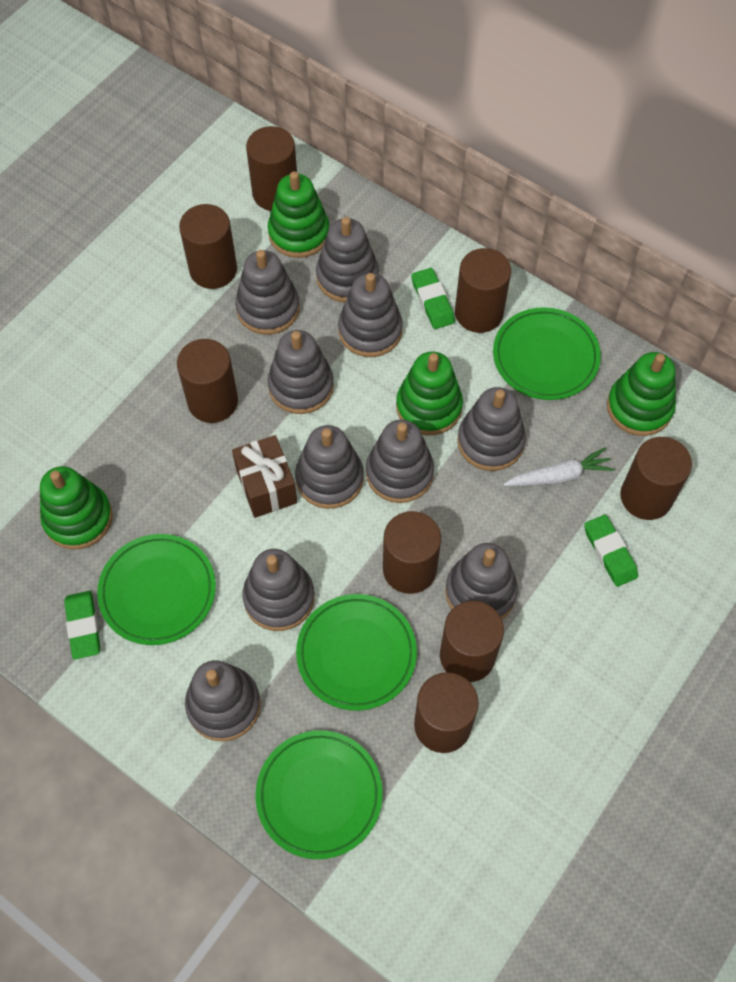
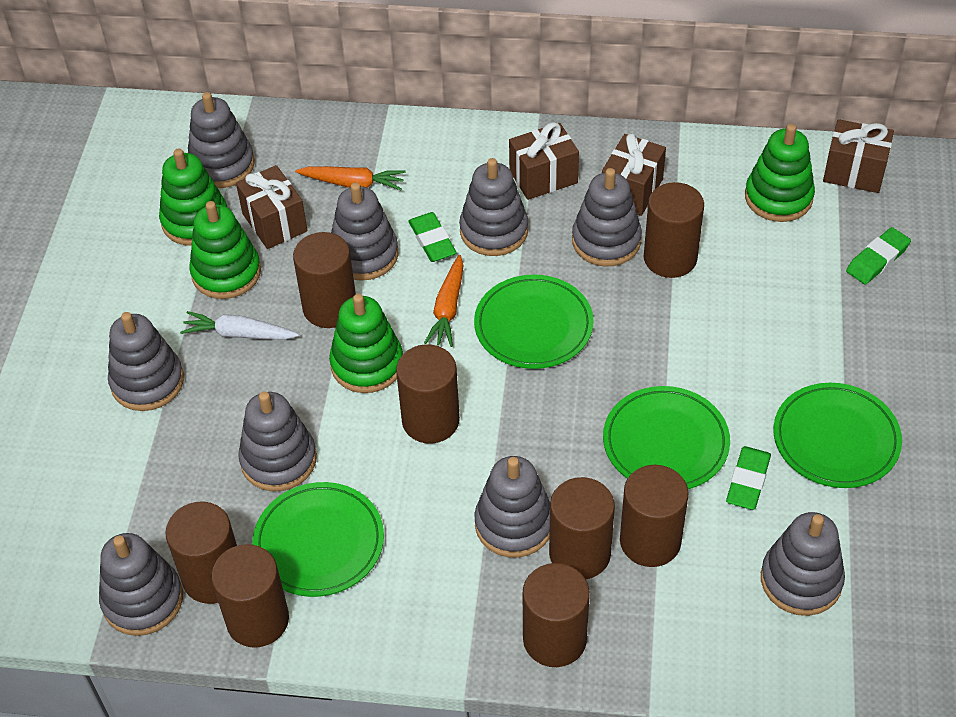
brown gift: [232,435,297,518] = 1 -> [236,165,307,249] [509,122,579,200] [602,133,666,216] [823,119,894,193] = 4
grey stacking toy: [185,660,261,741] [235,250,300,335] [243,549,315,631] [267,330,334,414] [295,425,364,509] [316,217,379,303] [338,273,403,357] [366,419,434,503] [445,543,518,619] [457,387,526,471] = 10 -> [99,533,183,636] [108,312,184,411] [188,92,255,188] [238,391,317,491] [331,182,398,281] [459,158,528,256] [475,456,550,558] [572,168,642,266] [761,512,845,616] = 9
orange carrot: none = 0 -> [295,166,405,190] [424,255,464,347] = 2

